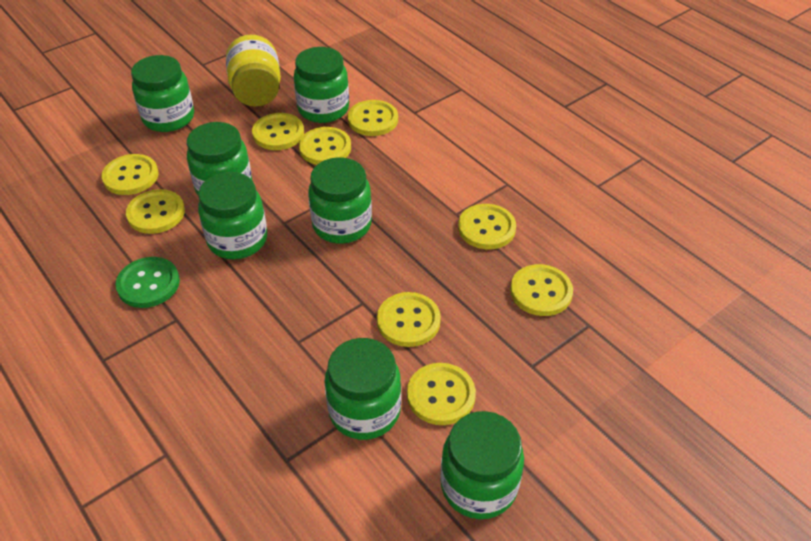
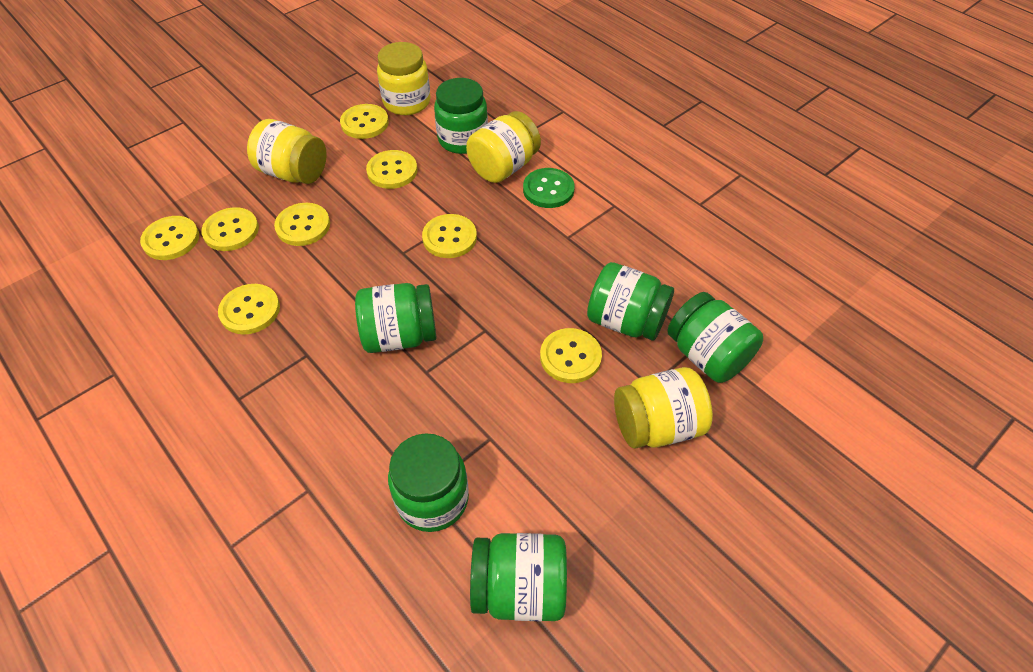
green jar: [131,55,194,132] [187,122,252,195] [198,172,267,259] [294,47,349,123] [308,157,372,244] [324,338,401,440] [440,411,524,519] = 7 -> [355,283,437,353] [388,433,469,532] [434,78,488,154] [470,533,567,621] [587,262,674,341] [667,292,763,383] = 6
yellow button: [102,154,159,195] [126,189,185,234] [252,113,304,150] [299,127,351,165] [348,100,398,136] [377,292,441,347] [407,363,476,425] [458,204,516,249] [510,264,573,316] = 9 -> [140,216,199,260] [201,207,259,251] [218,284,280,335] [274,203,330,246] [340,104,389,139] [366,150,418,189] [422,214,477,258] [540,328,602,383] = 8
yellow jar: [226,35,281,107] = 1 -> [247,119,327,184] [377,42,431,115] [466,111,541,183] [614,367,713,449] = 4

